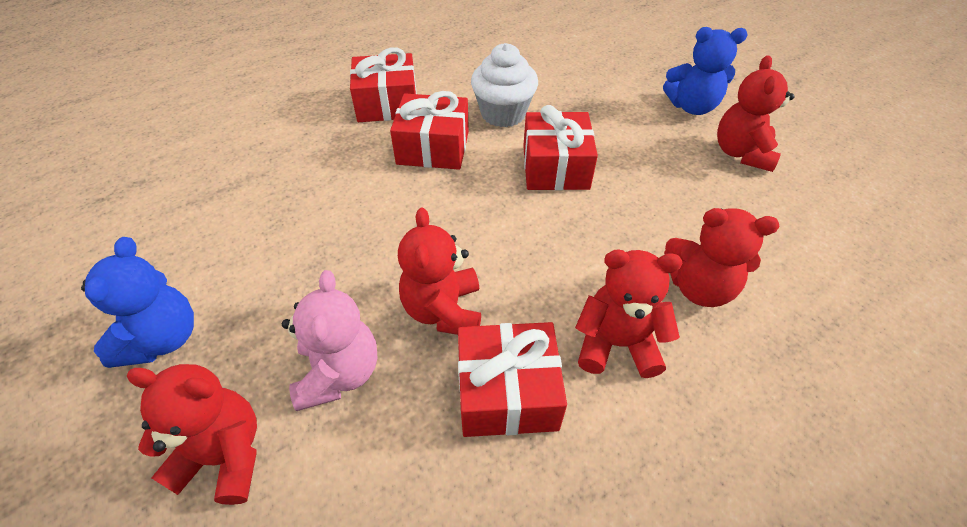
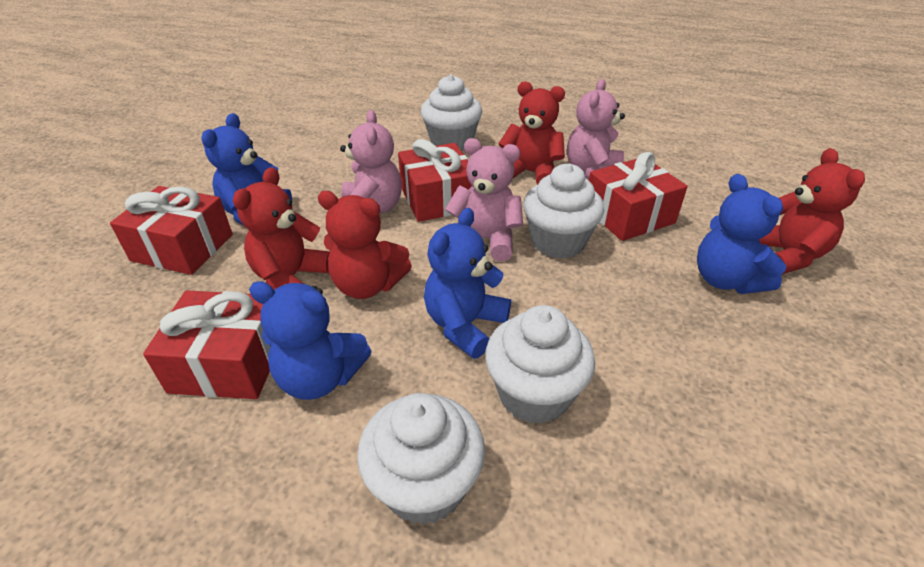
blue teddy bear: [81,237,194,368] [663,27,748,115] = 2 -> [201,113,292,225] [249,281,372,400] [424,208,511,359] [697,174,786,294] = 4
pink teddy bear: [282,270,378,411] = 1 -> [340,110,402,213] [445,138,523,261] [567,79,625,180] = 3
red teddy bear: [127,364,257,505] [398,208,481,335] [575,250,683,378] [664,208,780,307] [717,55,795,172] = 5 -> [233,167,330,290] [318,191,412,299] [498,81,565,185] [759,148,865,274] = 4
white cupcake: [471,43,538,127] = 1 -> [357,393,485,525] [421,74,482,151] [485,305,595,424] [523,164,604,259] = 4

